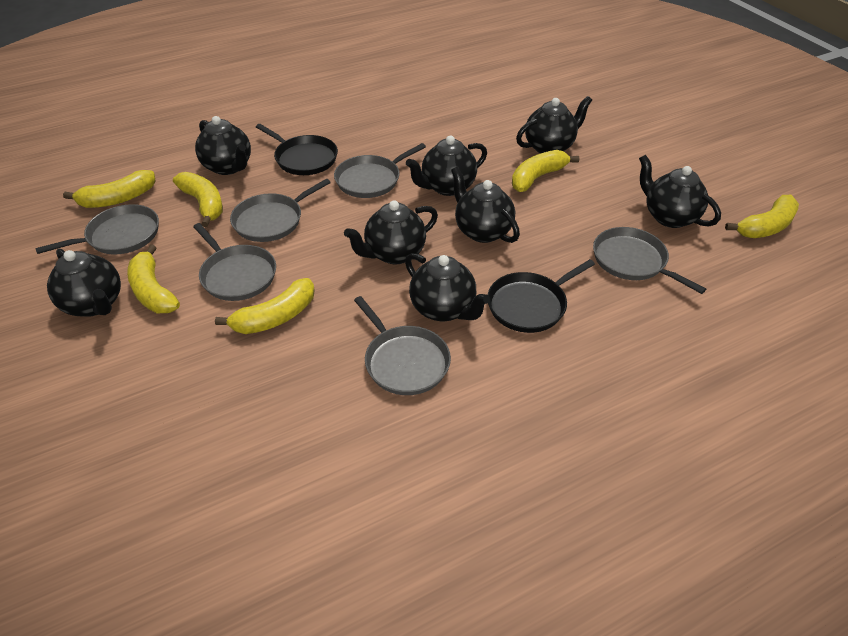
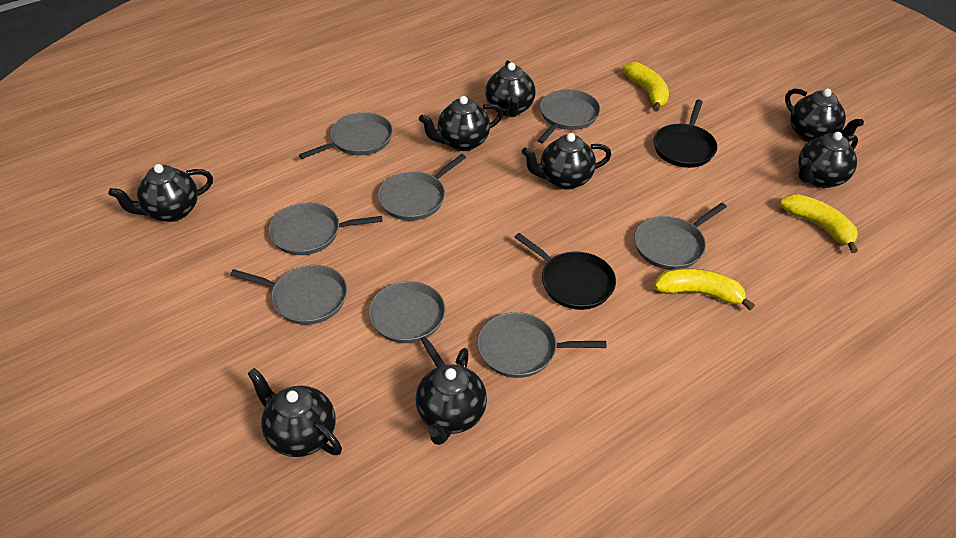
grey pan: [35,204,159,255] [193,223,276,301] [230,179,331,242] [334,143,426,198] [354,296,451,395] [593,227,706,294] = 6 -> [230,265,347,325] [268,203,382,255] [299,112,393,159] [368,281,445,367] [378,154,466,221] [477,312,606,378] [537,89,600,143] [634,203,727,270] = 8
yellow banana: [63,170,155,208] [127,244,180,313] [173,172,223,227] [215,278,315,334] [512,150,579,192] [725,195,799,238] = 6 -> [623,62,669,112] [654,268,755,310] [780,194,858,253] = 3

